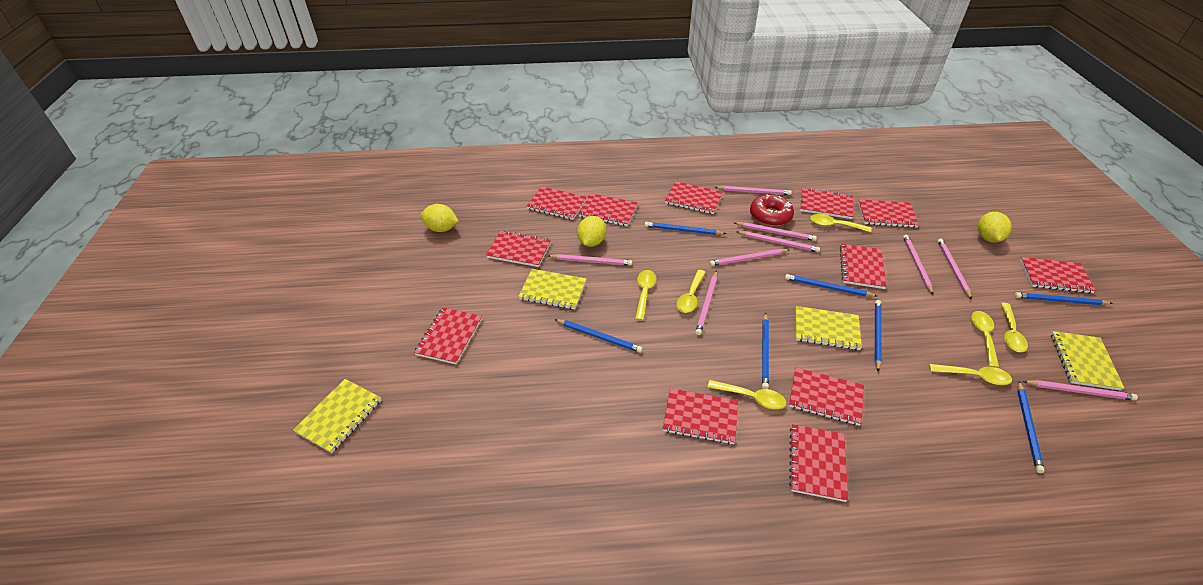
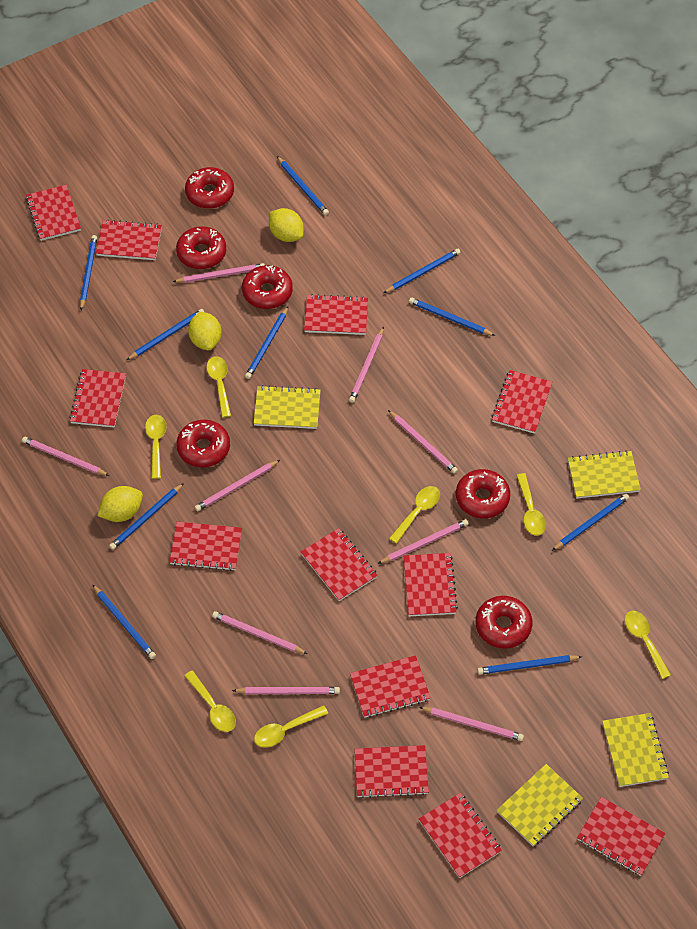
blue pencil: [554,319,643,353] [645,222,726,235] [762,313,769,389] [785,274,877,297] [875,300,882,372] [1015,292,1113,305] [1017,381,1045,473] = 7 -> [80,235,97,310] [92,584,156,659] [109,483,184,550] [127,309,204,360] [245,307,288,379] [277,156,329,215] [384,249,461,293] [409,297,495,336] [477,655,582,675] [552,494,629,551] = 10
red donut: [750,194,794,226] = 1 -> [176,226,226,269] [176,420,230,468] [185,167,234,209] [242,265,293,309] [456,469,510,518] [476,596,532,649] = 6

